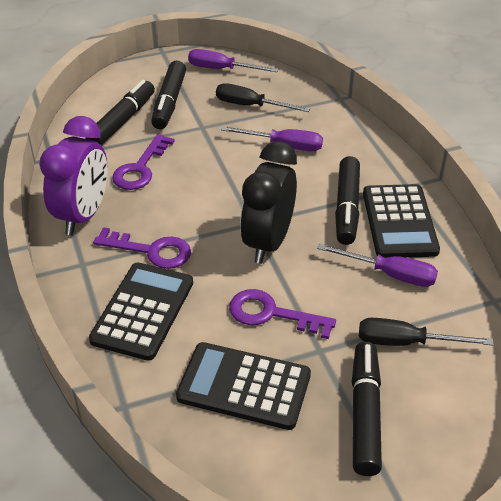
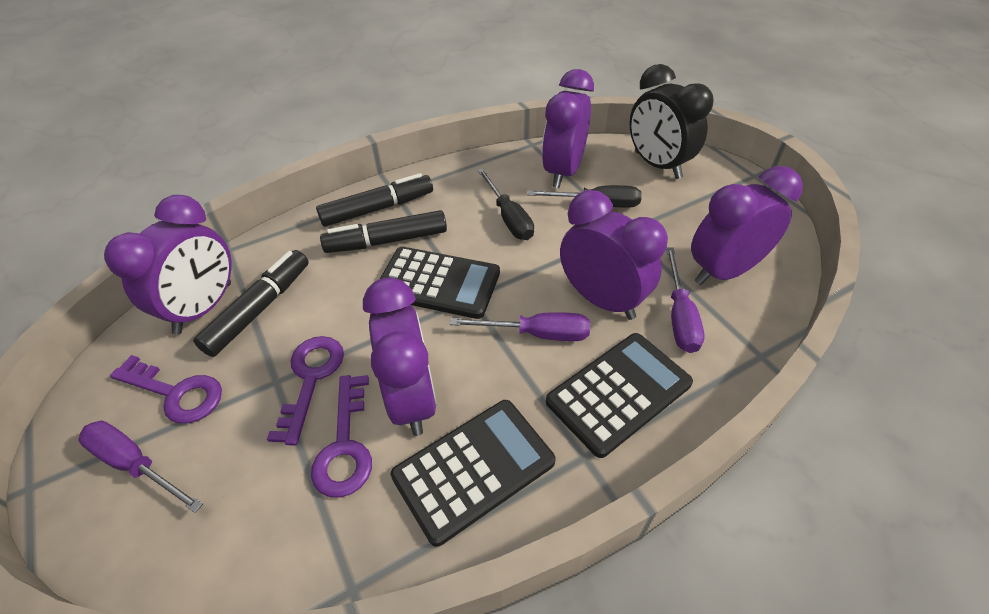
black marker: [85,80,155,146] [151,61,186,129] [335,156,360,245] [352,342,382,476] = 4 -> [193,250,309,357] [316,173,433,227] [320,210,447,253] = 3
purple clock: [39,116,108,235] = 1 -> [104,195,232,334] [363,277,437,436] [542,69,594,188] [560,190,668,320] [691,166,803,285] = 5

